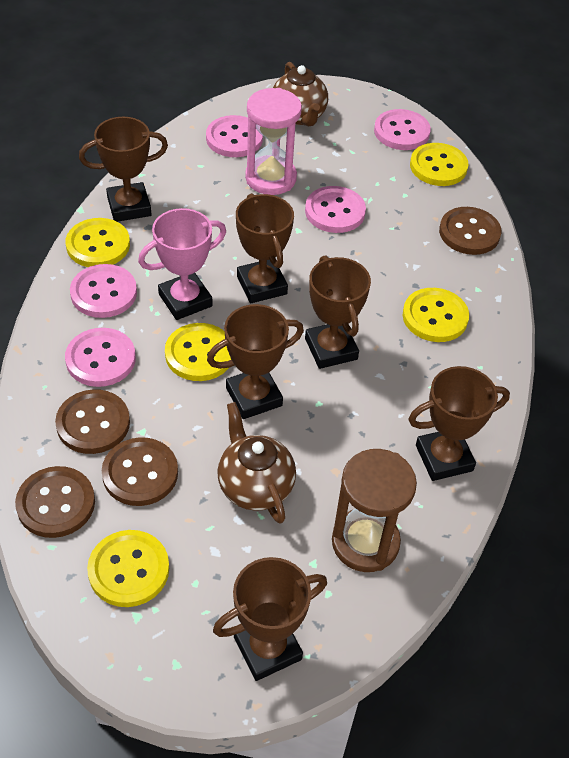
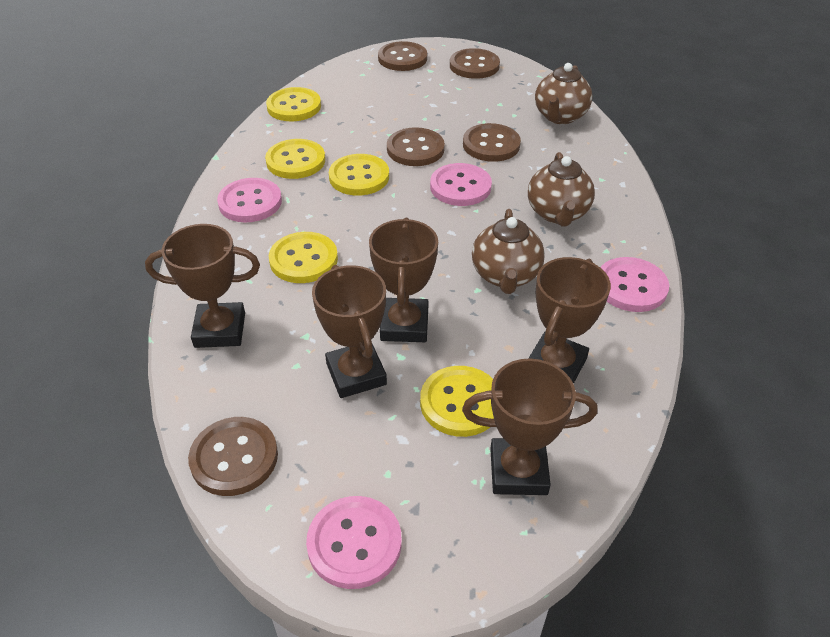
brown button: [15,466,95,538] [55,389,130,454] [102,437,178,506] [439,207,501,255] = 4 -> [188,417,278,496] [378,41,427,71] [387,127,445,166] [450,48,500,79] [463,123,521,162] = 5
brown hourglass: [332,449,417,572] = 1 -> none = 0
brown teapot: [217,402,296,524] [273,62,328,126] = 2 -> [472,209,545,294] [528,152,595,227] [535,63,593,124] = 3
brown trophy: [79,117,168,222] [207,304,304,419] [213,557,327,681] [236,193,294,303] [305,255,371,369] [408,366,510,481] = 6 -> [145,224,260,348] [312,265,387,398] [369,218,438,342] [462,359,597,495] [528,257,611,384] = 5
pink button: [65,328,136,387] [70,264,137,318] [206,115,263,157] [305,186,366,233] [374,109,431,150] = 5 -> [217,178,282,222] [306,496,402,589] [430,163,492,206] [600,257,669,312] = 4
pink hourglass: [245,88,302,195] = 1 -> none = 0
pink trophy: [138,208,226,320] = 1 -> none = 0

